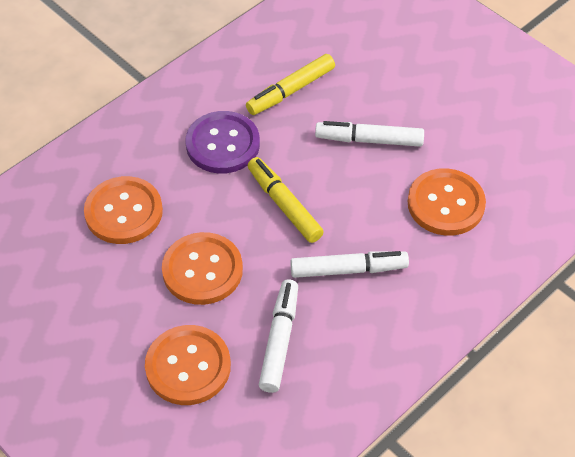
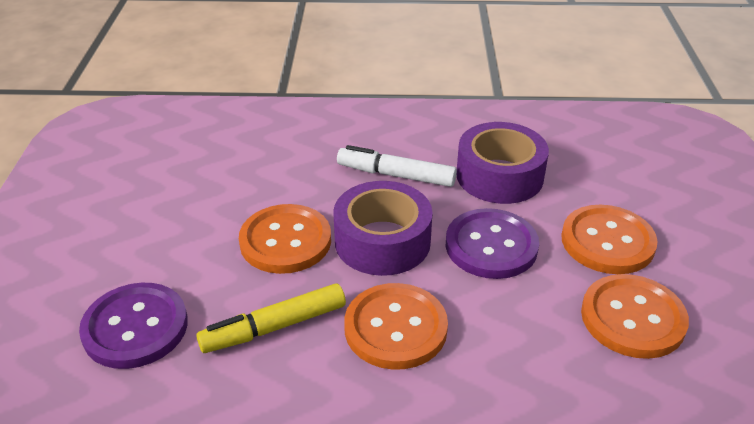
purple button: [185,111,260,174] = 1 -> [79,283,188,369] [446,208,539,279] = 2
purple tape: none = 0 -> [333,181,433,276] [456,122,549,204] = 2
white marker: [259,279,298,393] [290,251,409,278] [315,121,424,147] = 3 -> [337,145,457,187] = 1
yellow marker: [246,54,335,115] [248,157,324,243] = 2 -> [196,283,346,353] = 1

